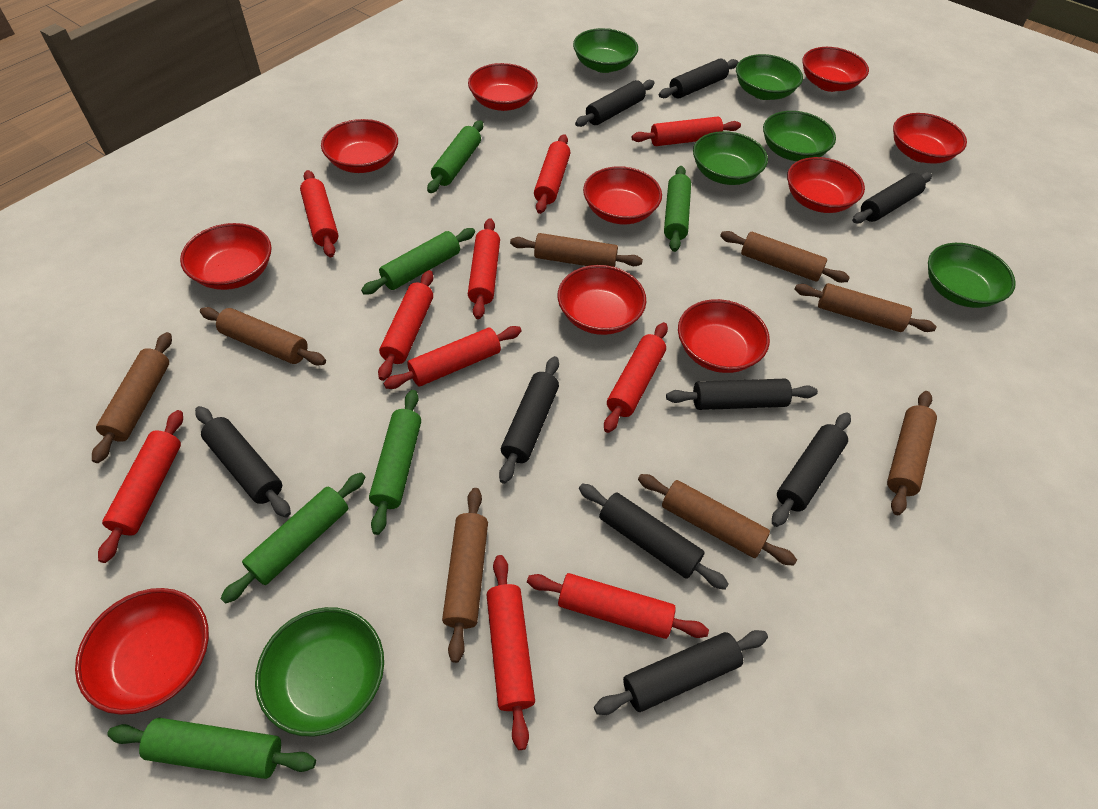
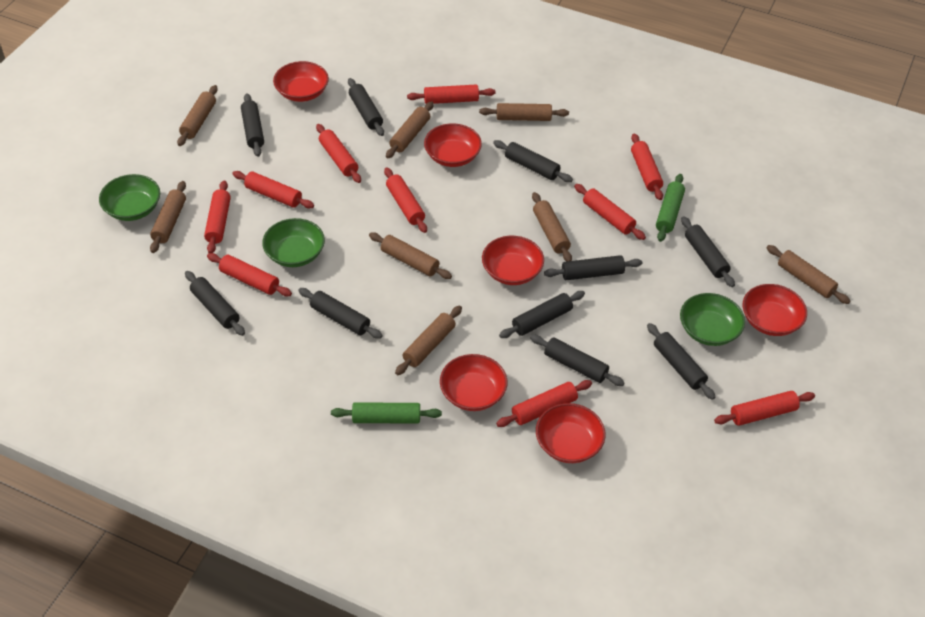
black rolling pin: [195,406,291,518] [499,356,559,484] [575,80,655,127] [579,483,729,590] [594,630,768,715] [659,59,738,98] [666,379,818,410] [772,412,851,527] [852,172,932,223] = 9 -> [185,271,245,336] [241,93,264,157] [298,288,383,339] [348,78,384,136] [493,140,573,182] [499,291,585,338] [530,335,625,386] [544,255,642,280] [647,323,715,400] [681,216,735,287] = 10
green bowl: [255,607,384,736] [573,28,638,73] [693,131,768,185] [736,54,803,100] [763,111,836,161] [928,243,1016,308] = 6 -> [99,174,160,221] [262,218,325,267] [680,293,745,346] = 3
green rolling pin: [107,718,316,779] [220,473,365,604] [361,228,475,295] [369,390,421,535] [427,120,483,193] [664,166,691,252] = 6 -> [331,402,442,424] [656,174,685,242] = 2
red bowl: [75,588,209,715] [180,223,272,290] [321,119,398,173] [468,63,538,111] [558,265,646,335] [583,166,662,224] [678,299,770,373] [787,157,865,213] [802,47,869,92] [893,113,967,164] = 10 -> [273,61,329,102] [424,123,482,167] [440,354,508,411] [482,236,544,285] [536,403,606,463] [743,284,807,336] = 6

